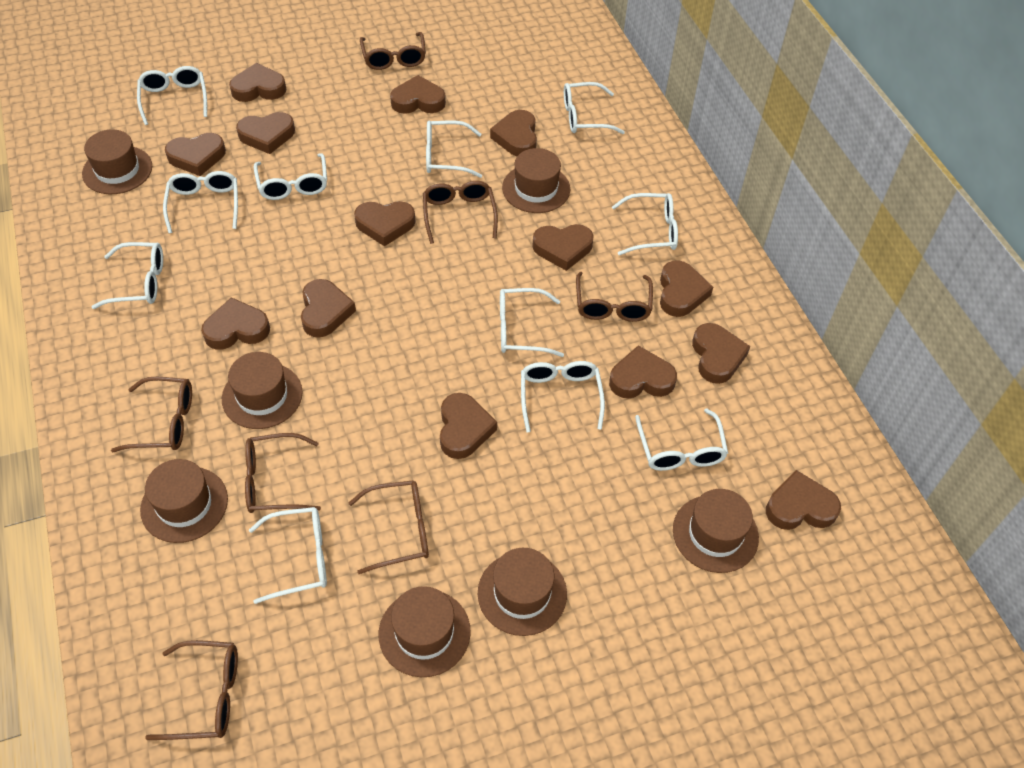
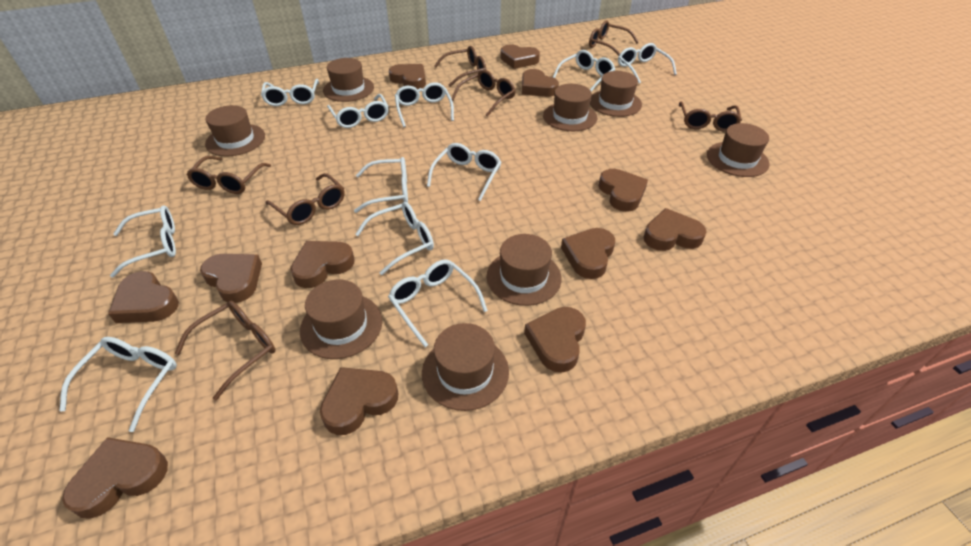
brown hat: [82,129,152,194] [140,459,228,543] [222,352,303,429] [379,586,471,677] [478,548,567,636] [502,148,570,213] [673,489,759,573] = 7 -> [205,105,265,156] [300,280,382,359] [323,58,374,102] [422,323,509,411] [487,234,562,306] [543,84,597,131] [590,71,642,117] [707,123,770,177] = 8
brown heart: [165,133,226,176] [201,297,270,350] [229,63,286,102] [236,112,295,154] [301,279,356,337] [354,201,416,246] [390,75,446,114] [440,393,497,459] [490,110,537,156] [532,224,594,271] [609,345,677,399] [660,260,713,317] [692,323,750,384] [766,470,841,530] = 14 -> [62,437,168,519] [108,271,179,323] [200,254,262,303] [290,241,355,288] [320,367,398,435] [389,64,426,89] [500,45,540,69] [522,69,559,97] [524,307,586,373] [561,228,615,279] [598,169,648,212] [644,208,707,251] = 12

